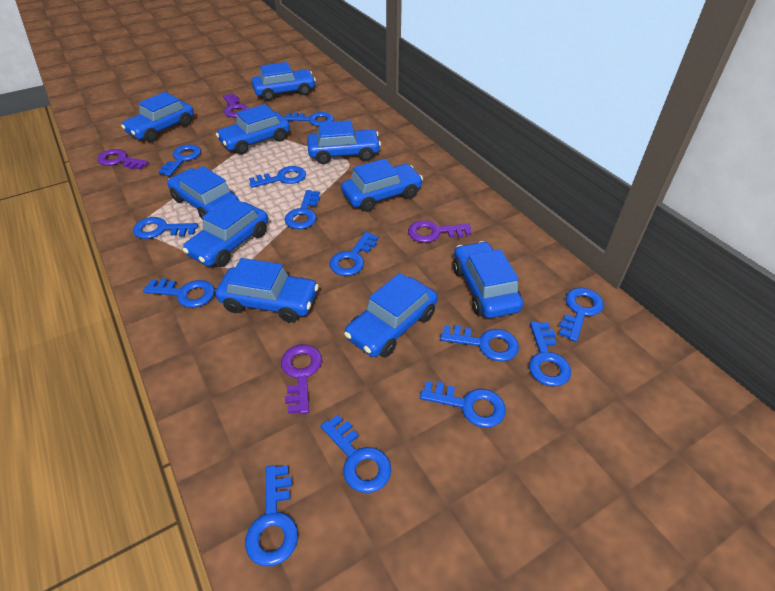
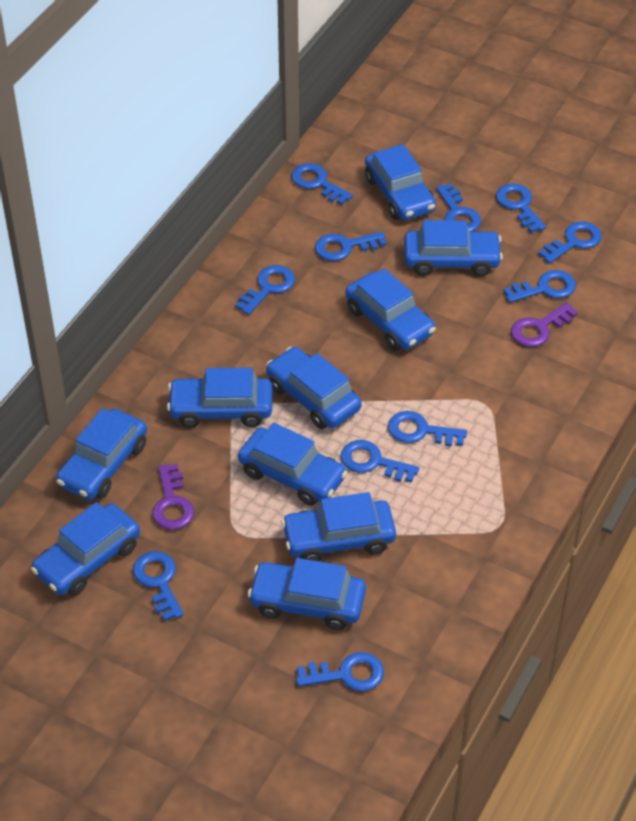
blue key: [133,217,198,239] [143,278,215,308] [159,145,201,176] [245,465,298,566] [249,166,306,188] [284,112,334,126] [285,190,320,229] [321,415,391,493] [329,232,378,276] [420,381,506,428] [440,325,519,361] [529,321,571,386] [559,288,604,342] = 13 -> [133,551,184,621] [235,265,295,315] [291,163,353,205] [296,652,384,691] [315,232,387,261] [340,440,419,482] [388,411,467,447] [436,183,481,232] [496,184,546,233] [504,270,576,303] [539,222,602,264] = 11
purple key: [97,149,149,170] [223,93,249,117] [281,344,322,414] [408,220,472,243] = 4 -> [152,464,195,530] [511,302,578,347] = 2

